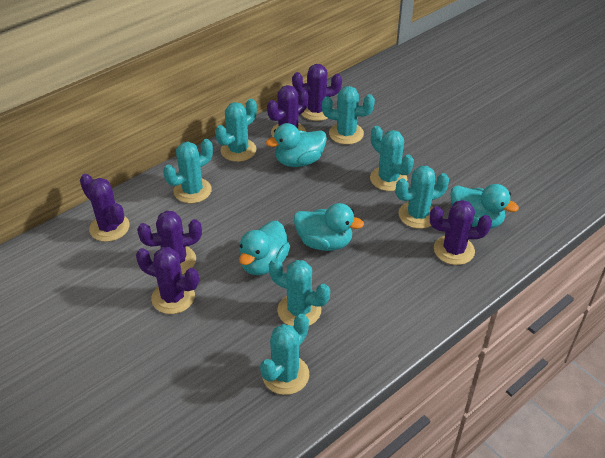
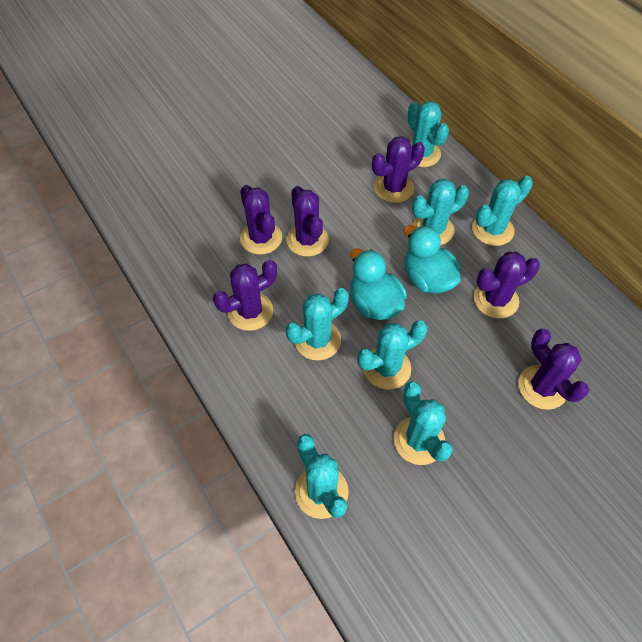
turquoise duck: [239,221,290,275] [266,123,327,167] [294,203,364,251] [450,184,519,229] = 4 -> [350,248,407,320] [404,225,461,294] = 2

